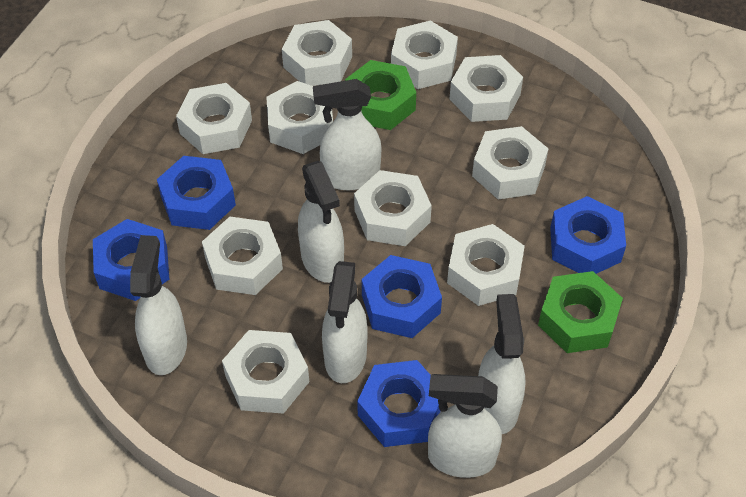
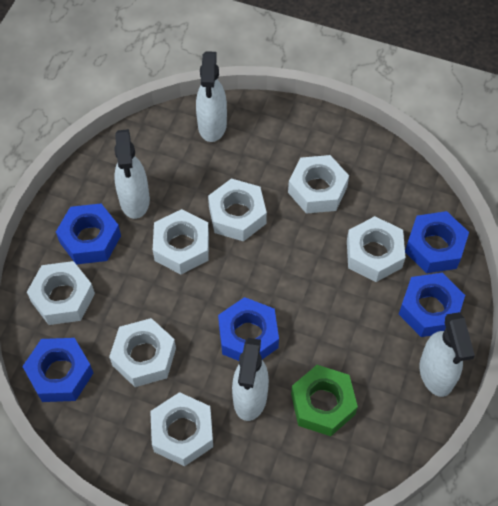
green nut: [345,60,416,130] [538,271,623,353] = 2 -> [291,365,358,436] = 1
white nut: [176,83,252,154] [202,217,283,295] [222,330,309,414] [266,81,333,154] [282,20,352,86] [354,170,432,246] [391,21,458,89] [447,224,525,306] [449,55,523,122] [472,126,548,199] = 10 -> [27,261,95,325] [109,318,176,387] [150,392,213,466] [153,209,209,274] [208,178,267,242] [288,155,349,214] [347,216,406,282] = 7
white spray bottle: [130,235,187,375] [298,161,344,283] [313,79,381,190] [322,261,368,383] [428,374,502,478] [478,294,526,434] = 6 -> [114,129,150,219] [196,51,227,142] [232,338,269,421] [419,312,475,397] = 4

